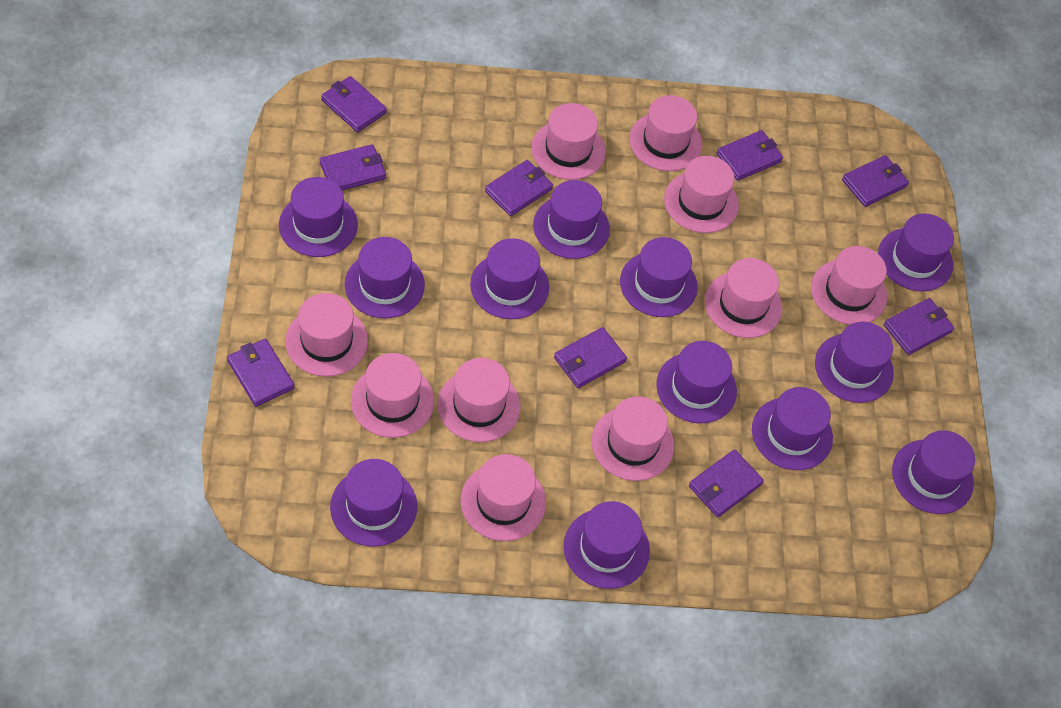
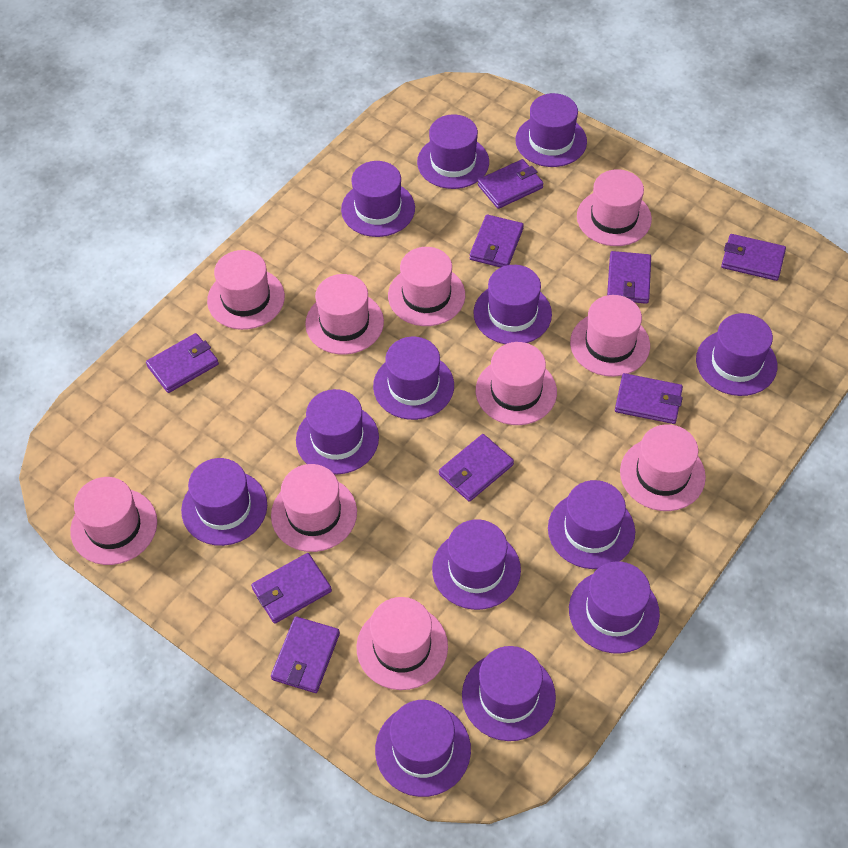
purple hat: [279,177,358,257] [330,459,417,547] [345,237,425,319] [470,238,549,319] [533,180,610,259] [564,501,650,589] [620,237,698,317] [656,341,737,423] [752,387,833,470] [815,322,894,403] [878,213,954,291] [892,430,975,514] = 12 -> [181,458,267,546] [296,389,379,475] [341,161,415,237] [373,337,454,420] [375,700,471,797] [417,114,489,189] [432,519,521,610] [462,646,556,741] [473,265,552,344] [516,93,587,167] [548,480,635,569] [569,561,660,654] [696,313,777,396] = 13

